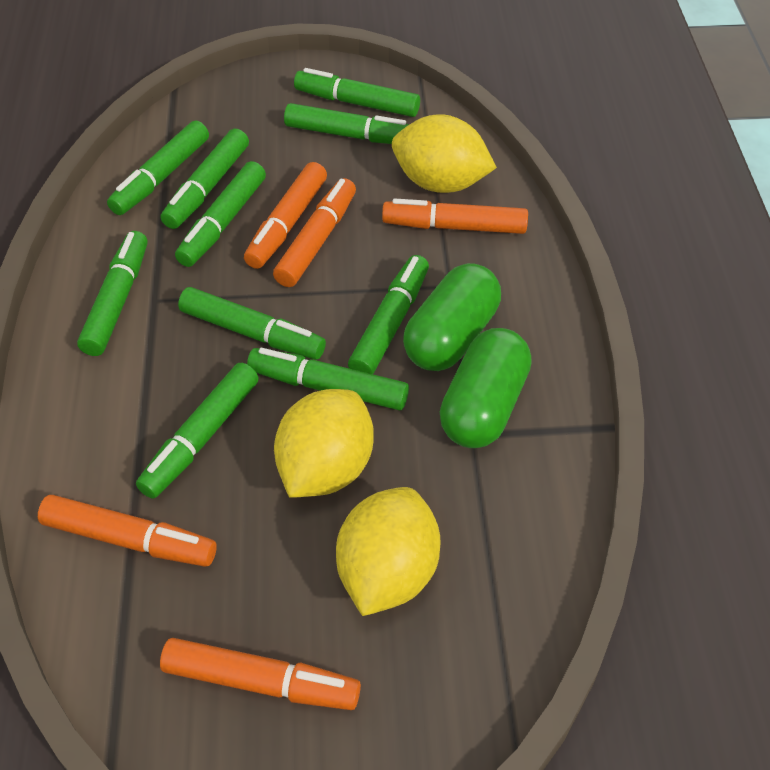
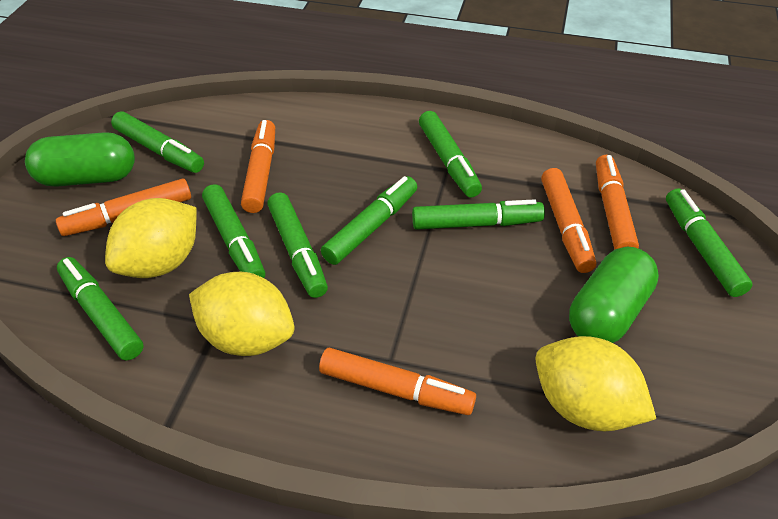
green marker: [77,231,147,356] [107,120,209,215] [136,363,259,499] [161,128,249,229] [175,161,266,267] [178,287,326,360] [247,348,409,410] [284,103,409,144] [294,68,420,117] [348,255,429,374] = 10 -> [57,257,144,361] [111,111,204,173] [202,184,265,278] [267,192,328,298] [321,176,417,265] [412,199,545,230] [419,111,482,198] [666,189,753,297] = 8

